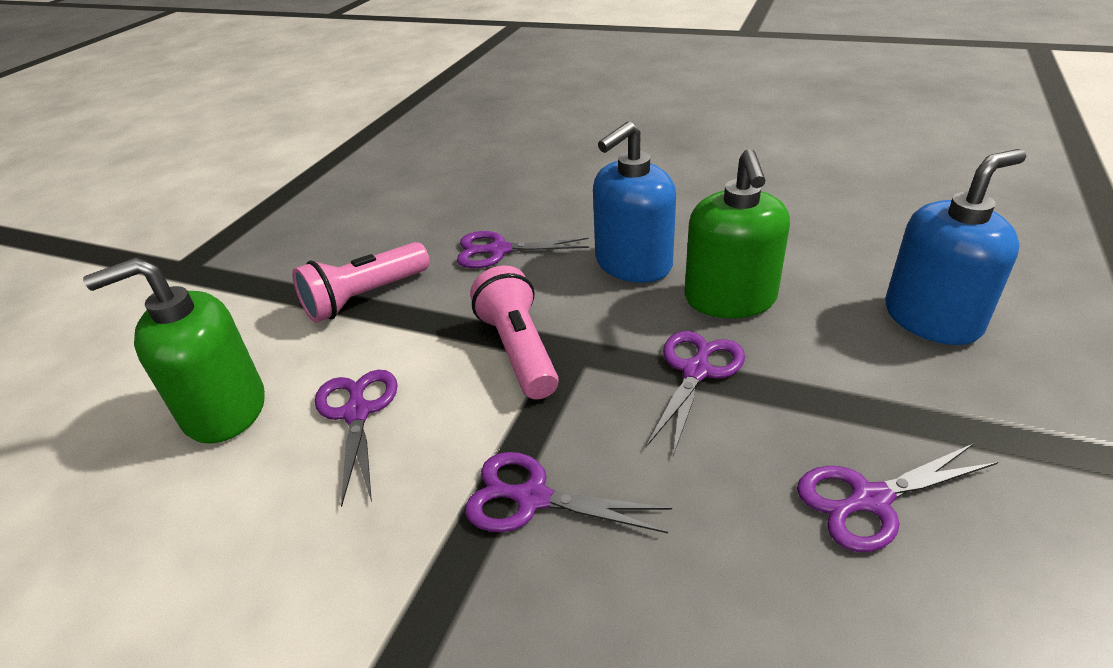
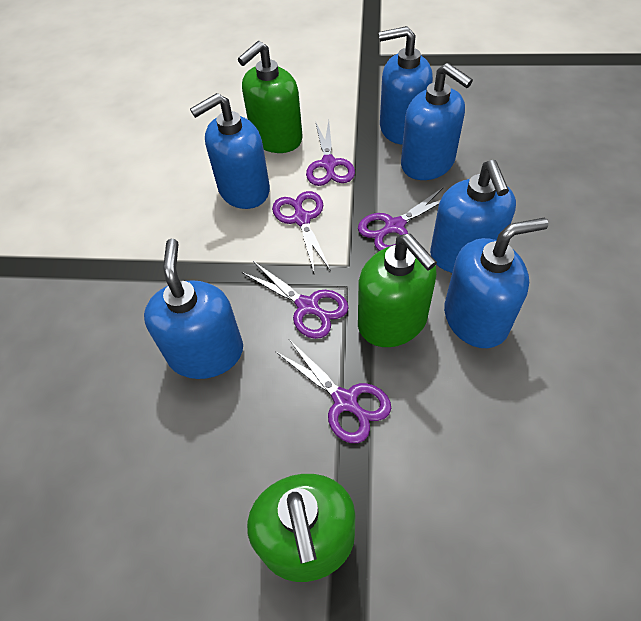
blue soap dispenser: [593,121,676,283] [885,149,1026,345] = 2 -> [144,239,243,379] [190,93,270,209] [379,26,433,145] [401,63,473,180] [430,160,516,273] [444,218,548,348] = 6
green soap dispenser: [83,257,265,443] [685,149,790,318] = 2 -> [238,41,303,153] [247,474,355,582] [358,233,437,347] = 3
pink flashlight: [292,242,430,323] [470,266,559,399] = 2 -> none = 0

